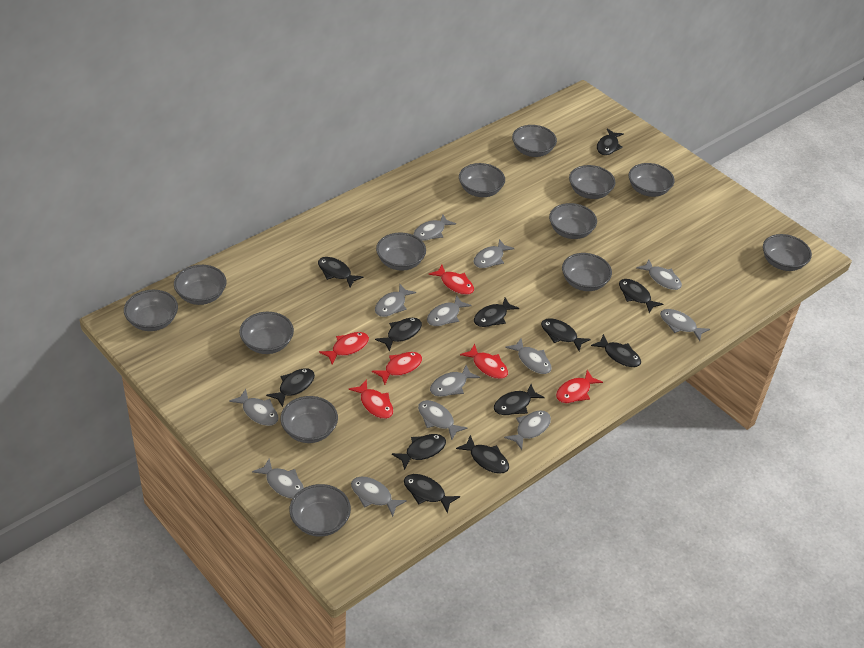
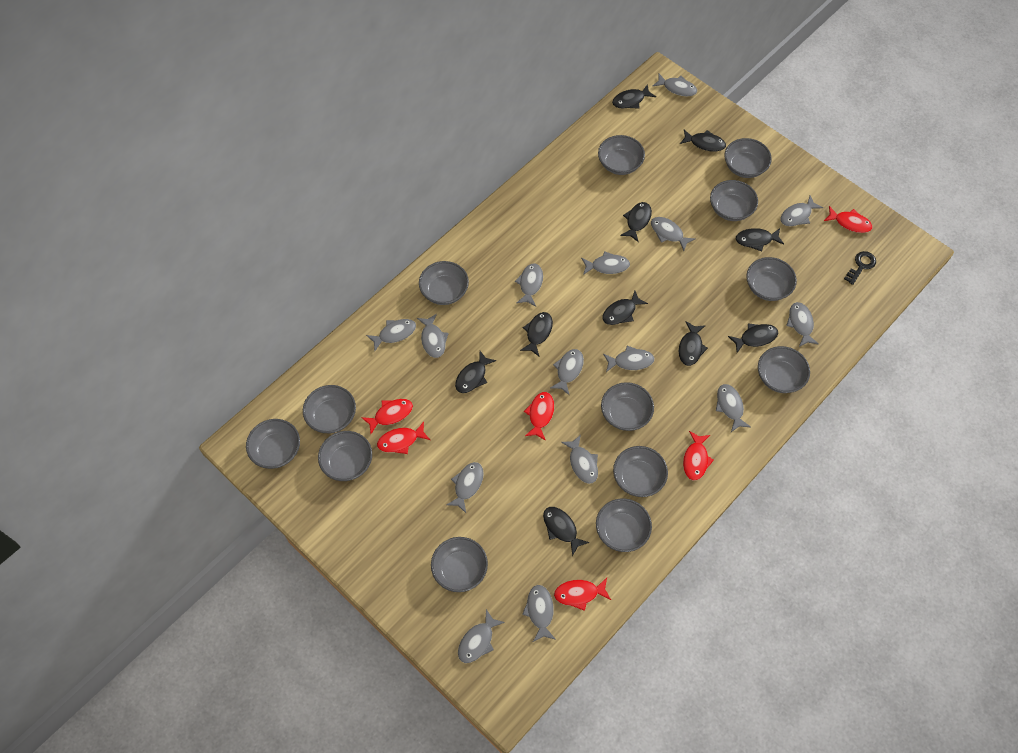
black fish: [266,368,315,407] [318,257,364,287] [375,318,422,352] [392,434,446,470] [404,474,460,513] [456,435,509,474] [474,297,519,327] [494,384,545,415] [541,318,591,351] [591,334,641,367] [597,129,624,155] [619,279,663,313] = 12 -> [455,351,497,393] [520,312,553,357] [543,507,590,556] [603,291,648,325] [612,84,656,109] [620,202,652,242] [679,321,708,366] [680,129,726,151] [728,323,778,353] [736,228,784,251] = 10
black key: none = 0 -> [844,251,876,285] = 1
grey fish: [229,389,278,426] [252,459,304,499] [351,476,407,517] [375,283,416,317] [413,215,456,241] [418,400,468,440] [427,295,472,326] [430,365,480,397] [473,239,514,268] [504,411,551,450] [506,339,552,374] [636,260,682,290] [660,309,710,341] = 13 -> [366,319,416,351] [417,314,449,358] [447,462,484,513] [458,609,505,663] [515,264,543,306] [522,585,556,642] [550,349,584,396] [561,435,598,484] [581,251,630,275] [603,346,654,372] [651,217,695,251] [653,73,697,96] [716,384,751,432] [781,195,823,226] [786,302,819,347] = 15

